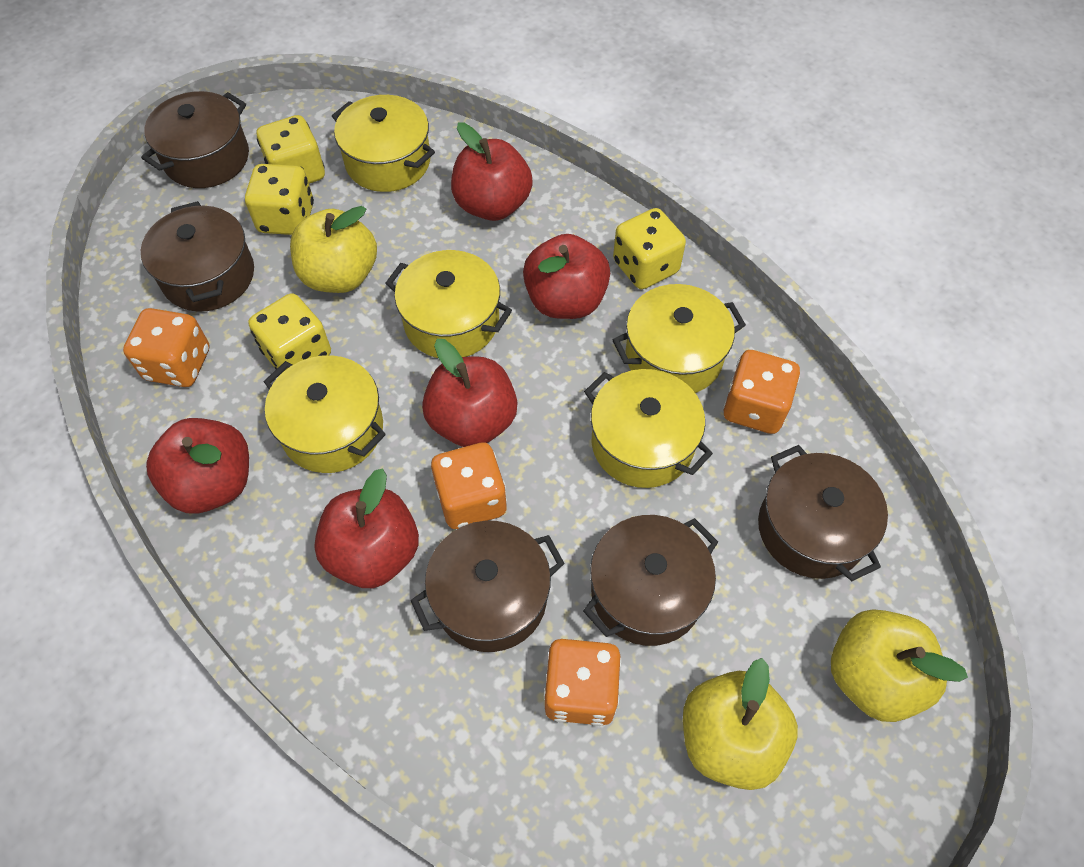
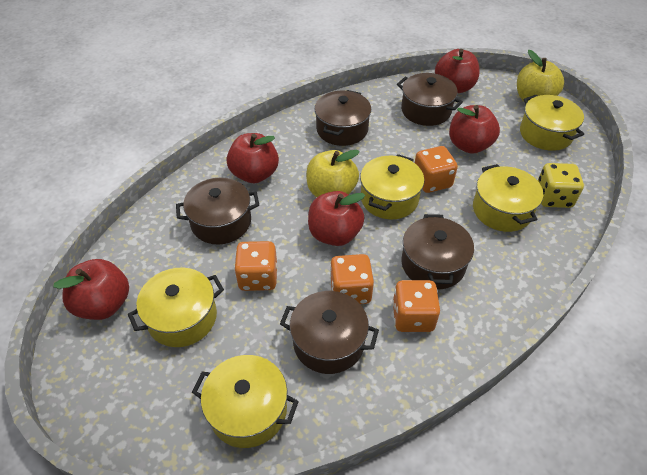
yellow apple: [290,206,377,293] [683,658,798,790] [831,609,968,722] = 3 -> [306,150,360,197] [517,50,564,101] = 2
yellow dice: [245,164,314,235] [248,293,331,375] [257,115,325,184] [613,208,686,289] = 4 -> [538,163,584,208] = 1

